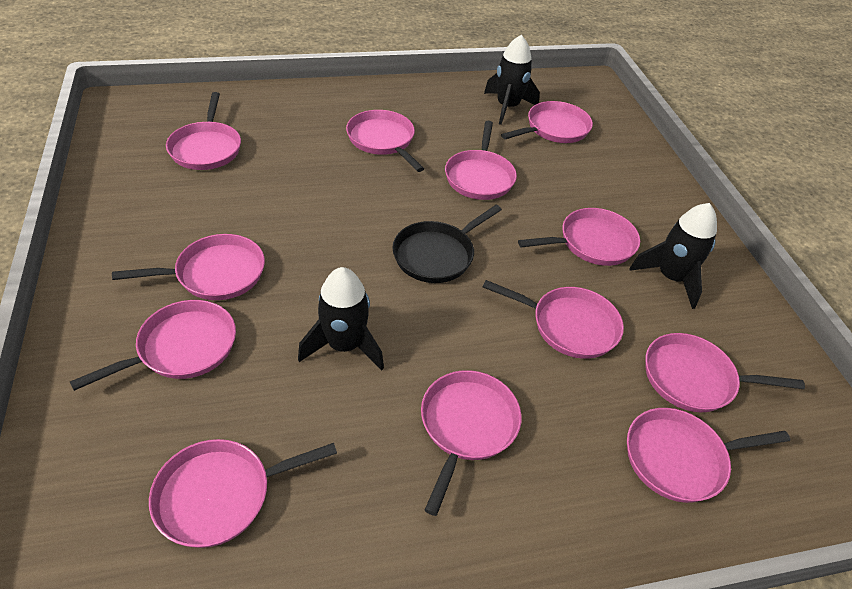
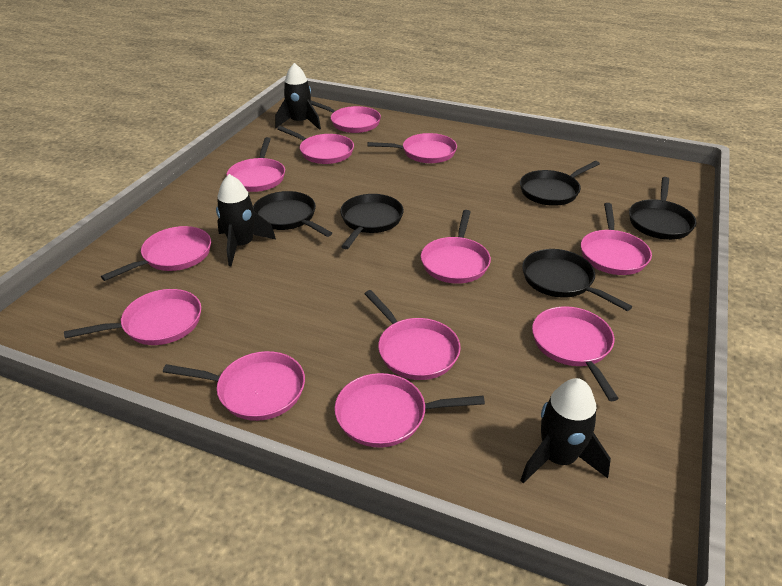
black pan: [392,205,502,283] = 1 -> [253,191,332,237] [340,194,404,249] [520,161,600,206] [522,249,632,311] [629,177,697,240] = 5

